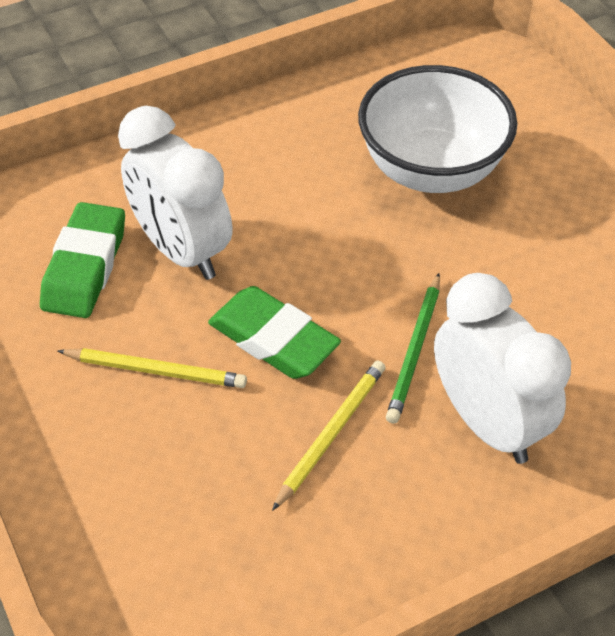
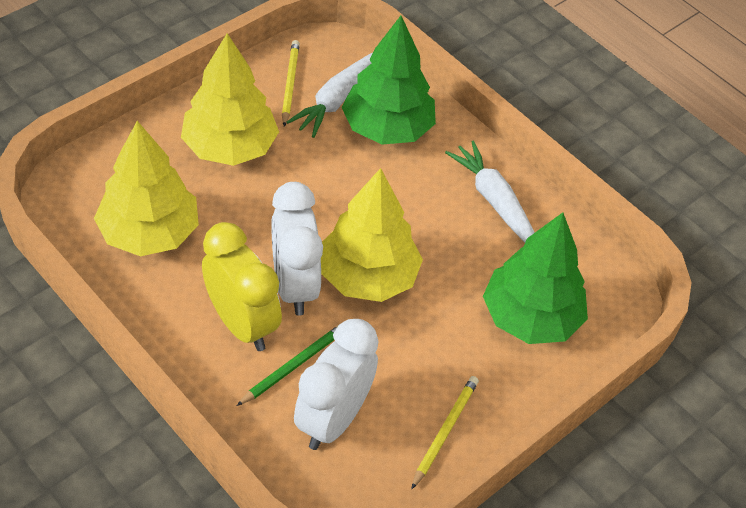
green eraser: [40,202,125,318] [208,286,341,379] = 2 -> none = 0
green tree: none = 0 -> [342,16,436,145] [483,212,588,344] = 2
white bowl: [358,65,517,193] = 1 -> none = 0
white carrot: none = 0 -> [287,53,372,138] [445,141,535,242] = 2
yellow clock: none = 0 -> [202,222,282,351] = 1
yellow tree: none = 0 -> [94,121,199,256] [181,33,279,166] [321,168,423,302] = 3

